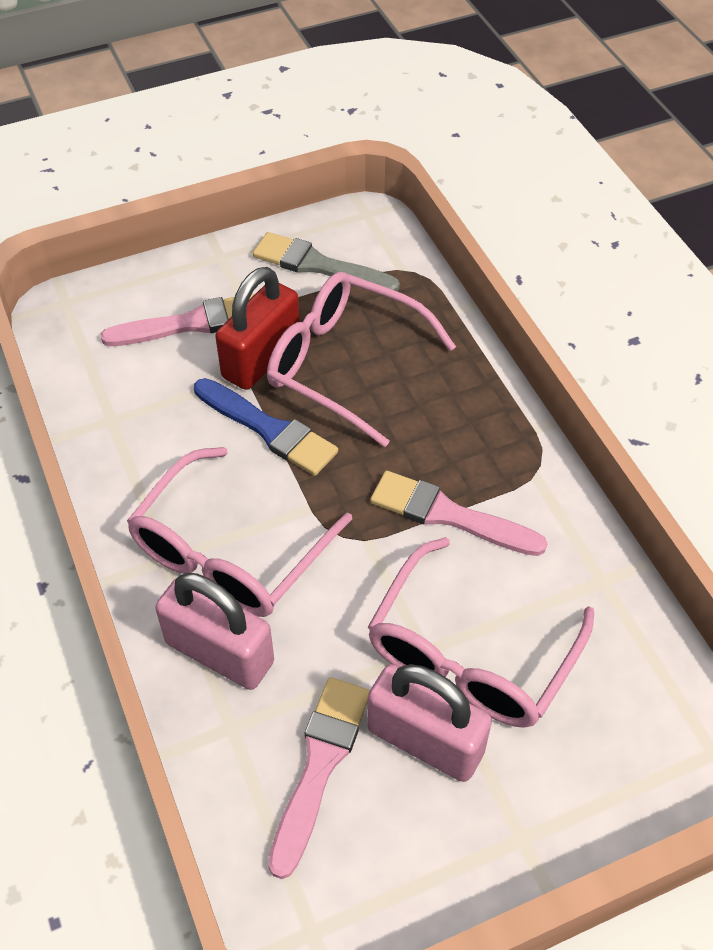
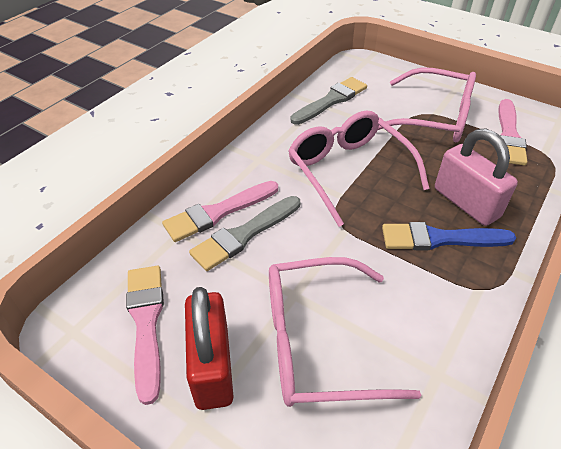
grey brush: [253,232,400,292] = 1 -> [189,196,300,271] [291,77,367,125] = 2
pink padlock: [155,573,274,690] [367,664,492,782] = 2 -> [435,129,518,226] = 1

